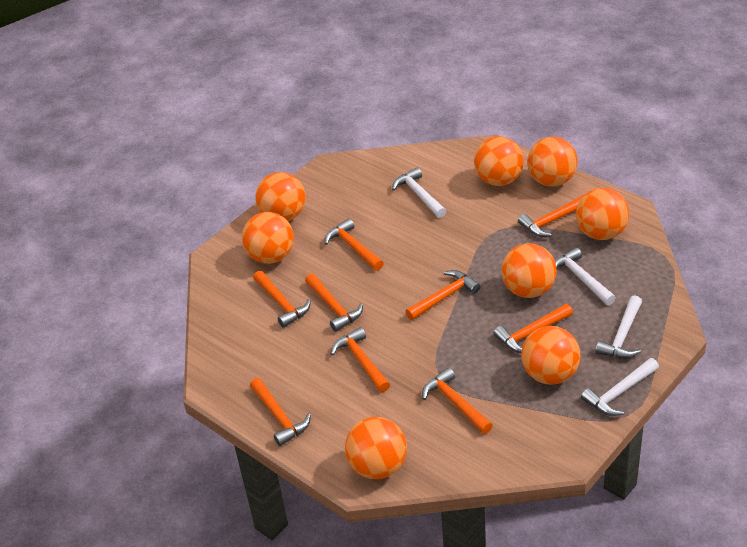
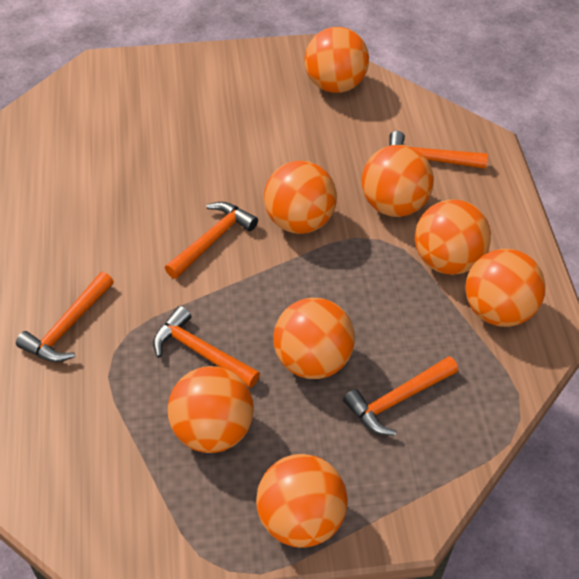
orange hammer: [250,378,311,446] [253,271,311,328] [305,273,363,332] [325,219,384,271] [331,327,390,392] [406,270,480,320] [422,368,493,434] [493,304,573,353] [518,195,584,237] = 9 -> [16,272,114,362] [153,306,260,388] [165,202,258,279] [343,356,458,436] [390,131,488,169] = 5
white hammer: [392,167,446,218] [555,247,616,305] [581,358,659,416] [595,295,642,359] = 4 -> none = 0

